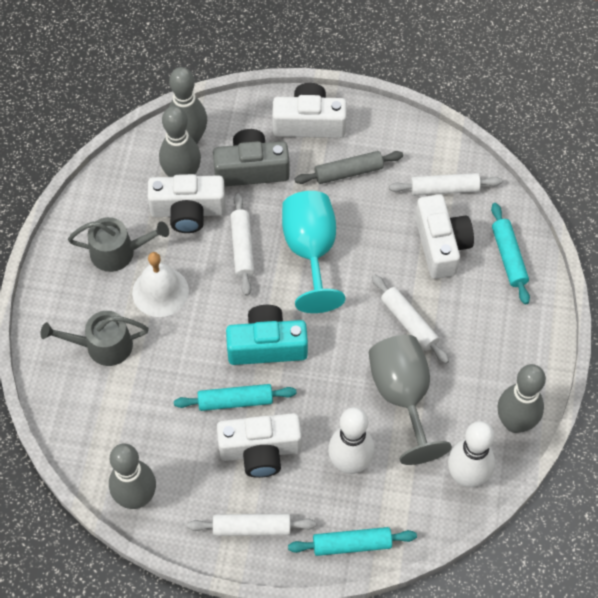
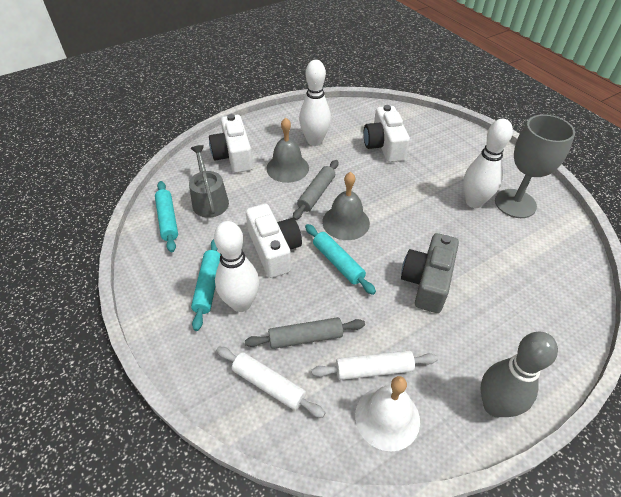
grey bell: none = 0 -> [266,118,309,183] [322,172,370,240] = 2
grey bowling pin: [109,443,156,509] [159,106,201,177] [168,67,207,144] [498,364,546,433] = 4 -> [481,331,558,417] = 1
grey rolling pin: [294,151,403,184] = 1 -> [245,317,365,349] [293,160,338,220] = 2
grey watering can: [41,311,149,366] [68,217,169,272] = 2 -> [189,145,229,218] = 1
turquoise camera: [226,305,308,365] = 1 -> none = 0
turquoise goblet: [282,191,345,313] = 1 -> none = 0
white bowling pin: [328,407,375,474] [448,421,495,487] = 2 -> [214,221,259,312] [299,60,331,146] [463,119,513,208] = 3
white camera: [148,174,226,233] [217,413,302,478] [272,83,347,138] [415,194,474,279] = 4 -> [209,114,253,173] [246,204,302,278] [364,105,410,162] = 3
white rolling pin: [187,514,316,536] [230,193,255,296] [372,275,449,364] [389,173,502,196] = 4 -> [216,347,325,418] [312,350,438,380] = 2

